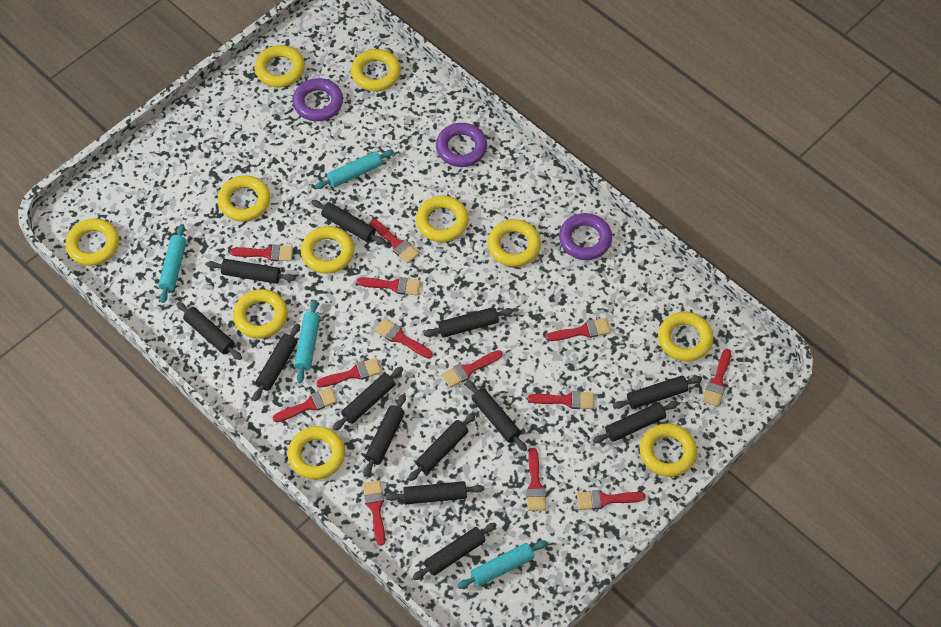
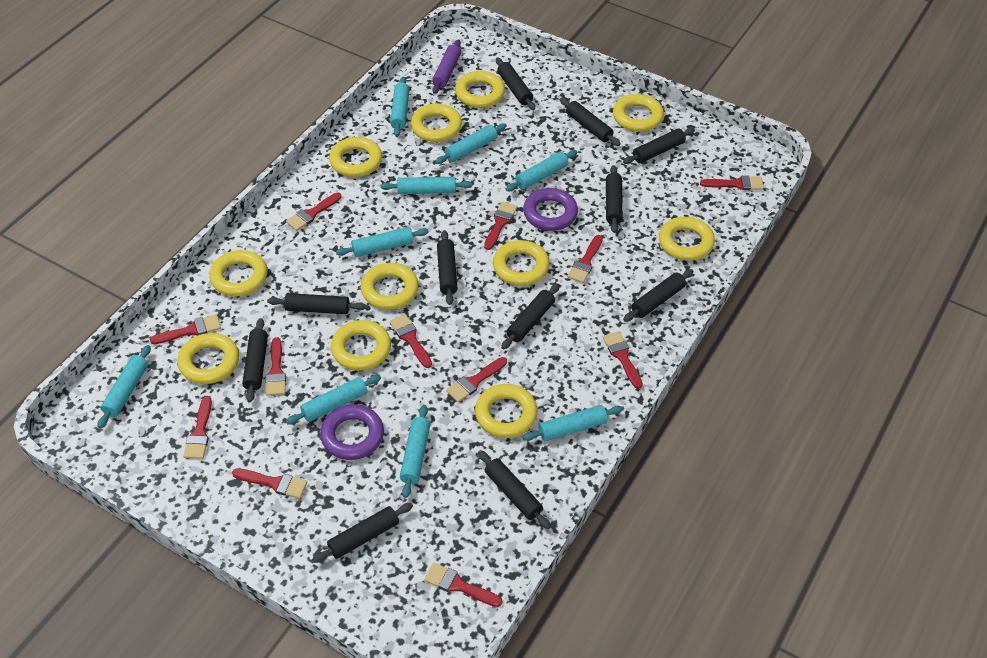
black rolling pin: [176,302,242,360] [206,259,296,284] [253,324,300,402] [311,200,386,245] [333,366,403,431] [363,394,406,477] [386,481,484,504] [408,413,476,481] [412,523,497,580] [424,307,513,338] [466,380,527,451] [593,401,678,443] [613,376,702,409] = 13 -> [242,318,268,403] [267,293,367,314] [312,503,413,563] [437,230,458,305] [478,450,551,529] [496,57,535,110] [501,283,560,349] [560,98,621,146] [606,165,623,233] [623,128,695,164] [623,269,693,322] = 11
purple ring: [292,78,343,121] [436,123,487,167] [559,213,612,260] = 3 -> [320,404,384,460] [523,188,578,231] = 2
purple rolling pin: none = 0 -> [432,40,461,94] = 1
red brush: [230,245,293,261] [273,387,337,422] [316,358,382,387] [357,277,420,295] [363,480,385,546] [370,219,419,264] [375,318,433,359] [442,350,503,388] [526,448,546,511] [528,391,594,409] [546,318,611,341] [577,490,645,510] [702,349,731,407] = 13 -> [150,314,221,344] [183,396,212,459] [232,468,307,499] [265,337,286,396] [286,193,341,231] [390,314,432,368] [424,563,502,607] [446,357,507,402] [484,202,517,250] [567,235,603,283] [603,331,643,389] [700,175,764,190] = 12
turquoise rolling pin: [158,224,187,303] [294,300,320,383] [315,150,394,189] [457,541,547,589] = 4 -> [98,345,151,429] [286,375,381,425] [336,227,429,257] [381,177,472,194] [390,77,410,136] [400,405,430,498] [435,123,507,164] [506,150,577,191] [523,405,623,441] = 9

